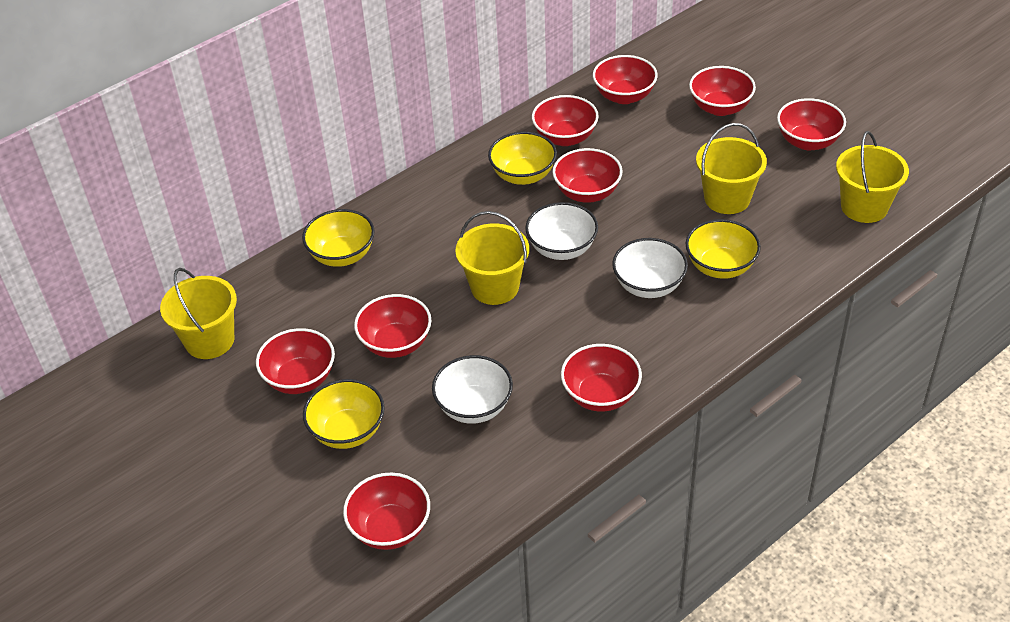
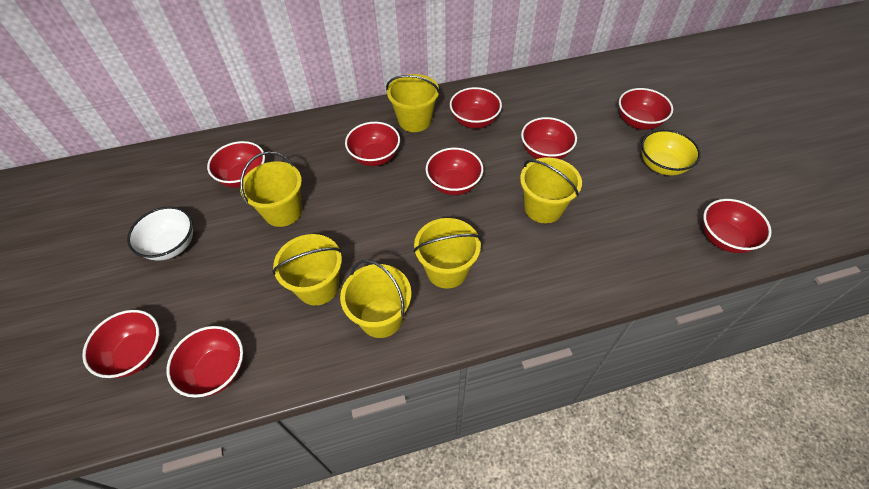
white bowl: [432,355,513,424] [525,202,598,260] [612,238,688,298] = 3 -> [127,206,193,261] = 1
yellow bowl: [302,209,375,267] [303,379,385,449] [488,132,557,185] [685,219,761,279] = 4 -> [641,129,701,176] = 1
yellow bucket: [160,268,237,359] [455,211,529,305] [696,123,767,214] [836,131,909,223] = 4 -> [240,152,302,227] [272,234,342,306] [340,260,412,338] [386,74,440,132] [413,218,481,289] [520,158,582,223] = 6

